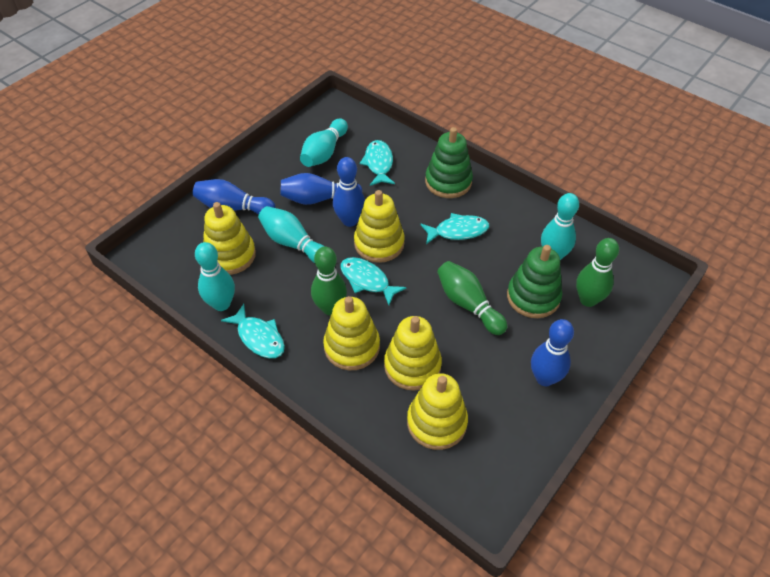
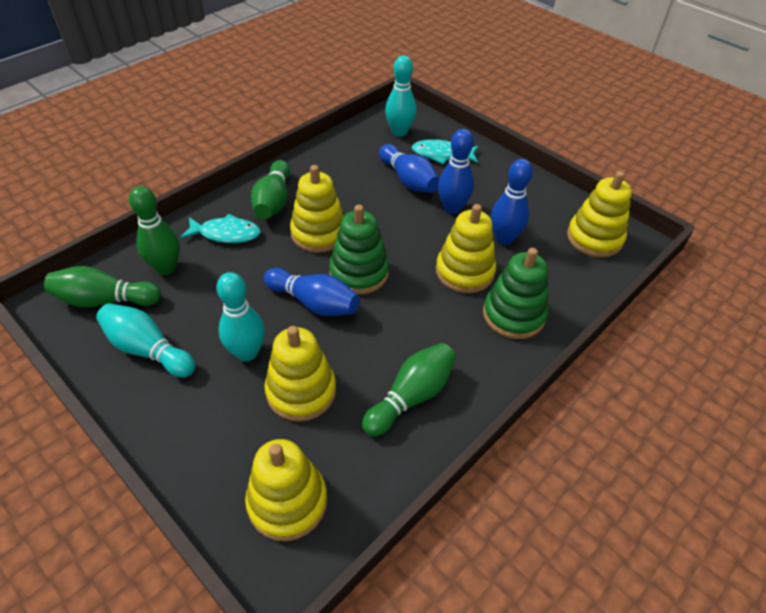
green bowling pin: [311,247,347,315] [437,261,507,335] [576,238,619,307] = 3 -> [44,266,161,307] [129,186,180,275] [251,160,290,219] [362,343,456,437] = 4
turquoise bowling pin: [195,242,235,311] [258,206,325,263] [300,119,348,167] [541,193,579,260] = 4 -> [96,303,196,378] [216,272,265,361] [385,55,417,137] = 3
turquoise fish: [221,304,285,358] [340,257,407,305] [360,140,395,186] [420,213,489,244] = 4 -> [180,214,261,243] [412,139,478,164] = 2

